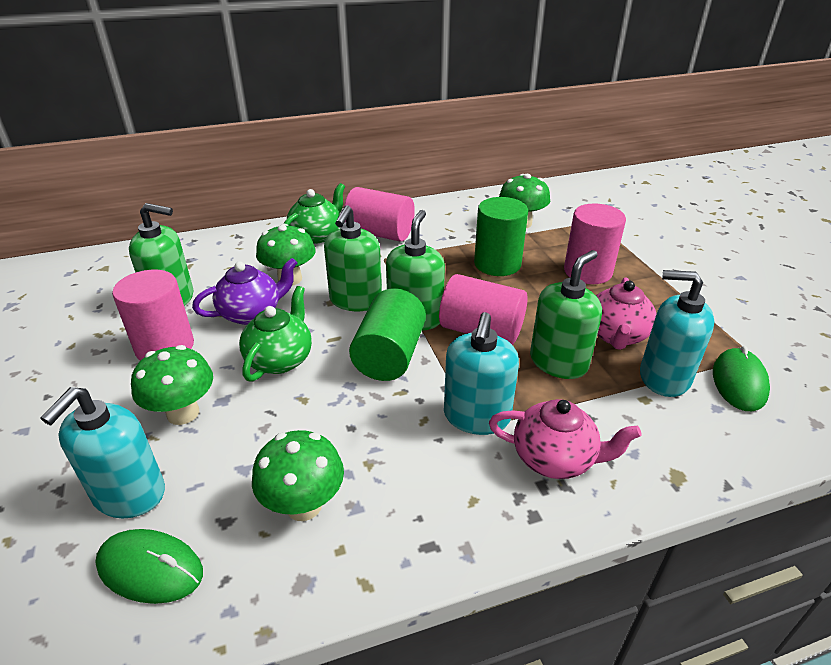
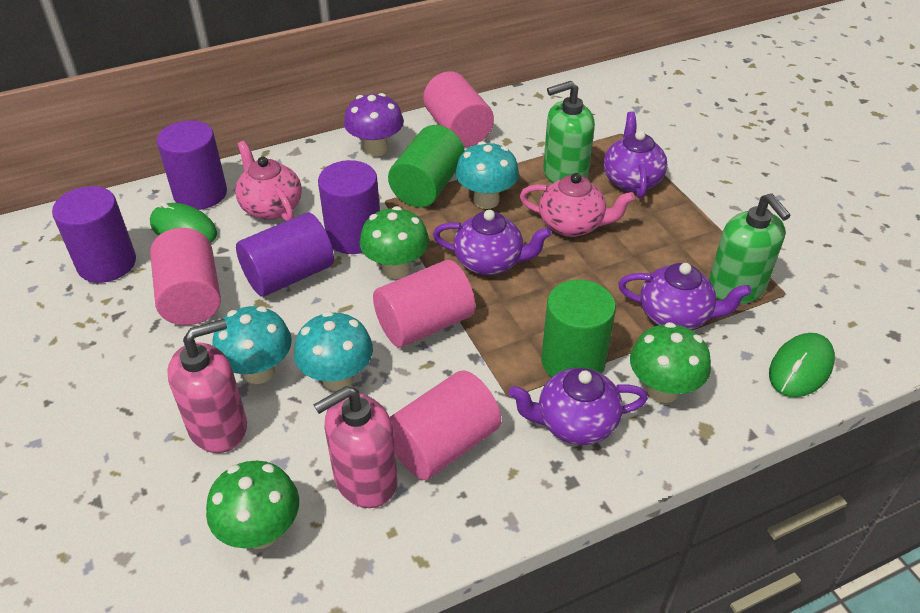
green mushroom: [131,345,213,425] [252,430,344,521] [256,224,316,286] [499,174,550,228] = 4 -> [206,461,299,549] [360,206,429,279] [630,322,711,403] = 3
green soap dispenser: [129,203,193,306] [324,205,382,311] [386,210,445,331] [530,250,602,379] = 4 -> [543,81,595,183] [709,194,791,304] = 2
green teapot: [239,286,312,382] [284,183,345,244] = 2 -> none = 0
pink soap dispenser: none = 0 -> [167,319,247,453] [314,386,398,508] = 2
purple cylinder: none = 0 -> [52,186,136,283] [157,120,227,210] [236,213,334,297] [318,160,380,254] = 4
purple mushroom: none = 0 -> [344,93,404,157] = 1
purple teapot: [192,258,297,325] = 1 -> [433,210,552,275] [509,368,648,445] [604,112,667,198] [618,263,751,330] = 4
turquoise mushroom: none = 0 -> [212,306,292,384] [294,311,373,391] [455,141,519,209] = 3
turquoise soap dispenser: [41,387,165,519] [444,312,519,435] [640,270,715,397] = 3 -> none = 0

